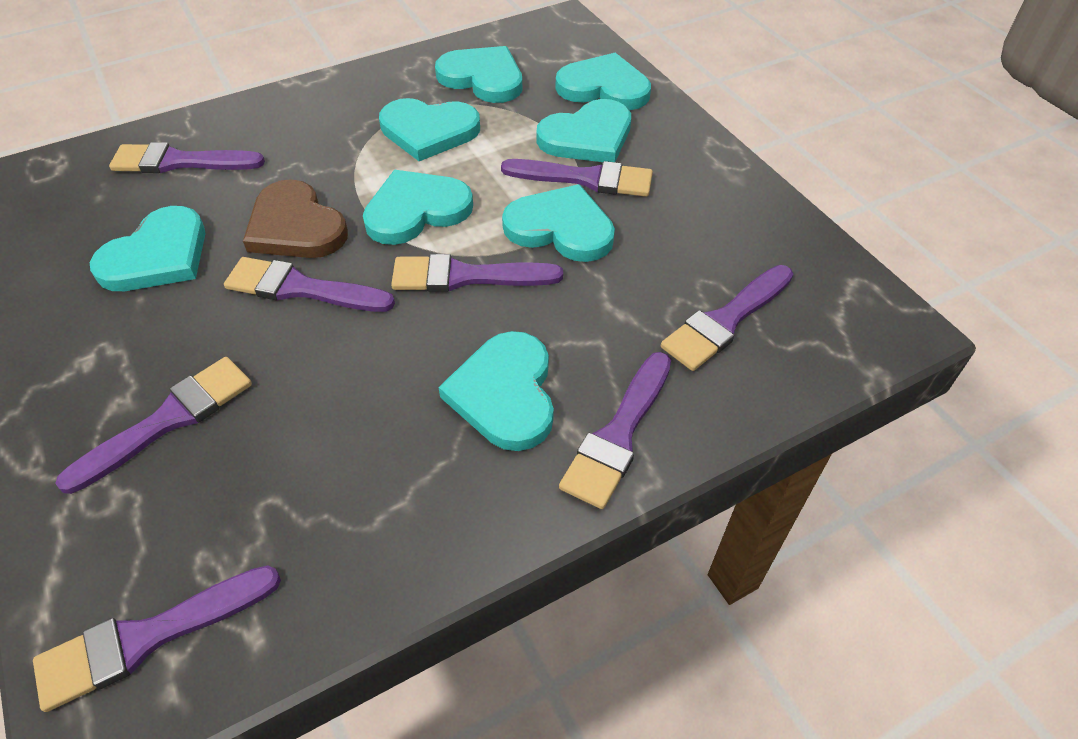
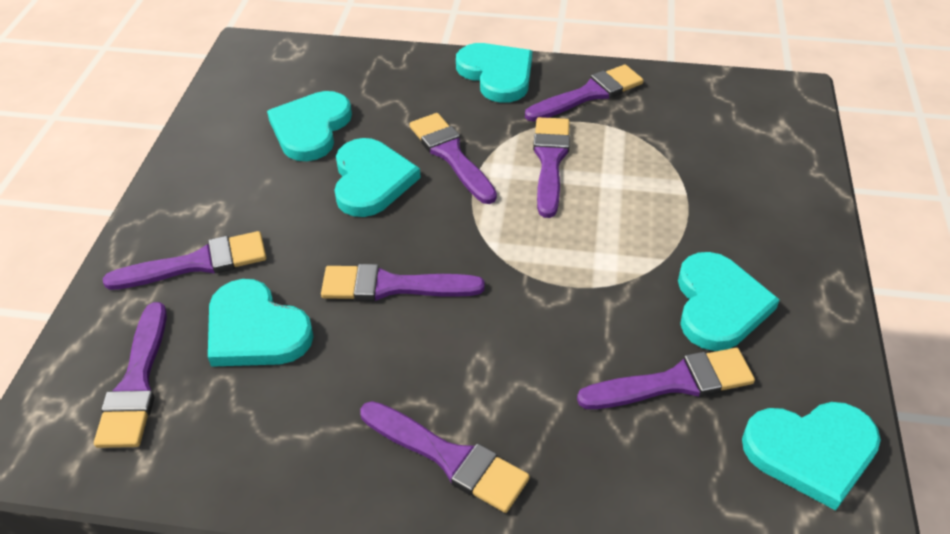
brown heart: [243,179,348,258] = 1 -> none = 0
turquoise heart: [90,206,206,291] [363,170,473,245] [379,98,480,161] [435,46,522,103] [439,331,554,451] [502,184,615,262] [536,99,631,162] [556,53,651,110] = 8 -> [208,279,314,367] [267,91,352,161] [334,138,421,217] [456,43,532,103] [678,252,780,351] [742,402,881,511] = 6

